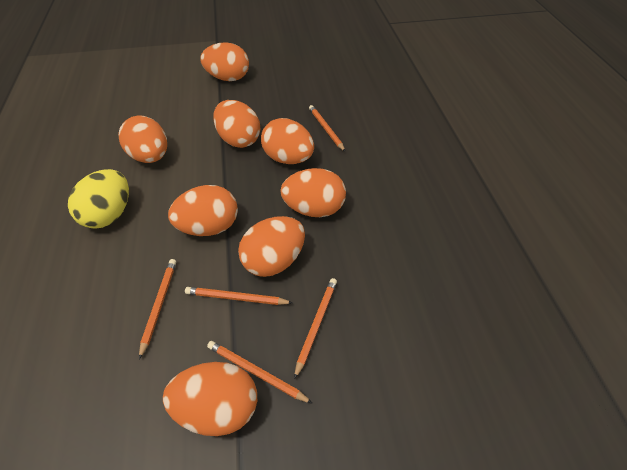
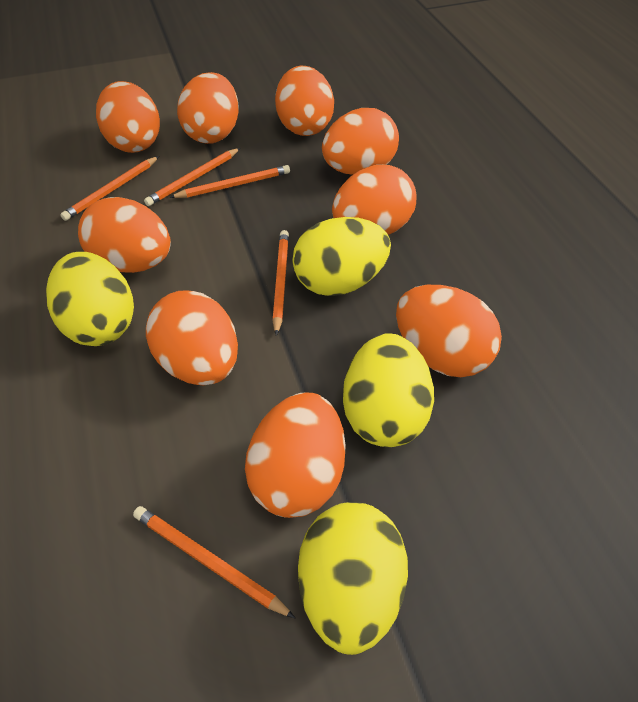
orange egg: [118,115,167,163] [163,362,257,436] [168,185,238,236] [200,42,249,81] [213,100,260,148] [238,216,305,277] [261,118,314,164] [280,168,346,217] = 8 -> [78,197,171,273] [96,81,160,153] [146,290,238,385] [177,72,238,144] [245,393,345,518] [275,66,334,136] [322,108,399,175] [332,165,416,235] [396,285,502,377] = 9
yellow egg: [68,169,129,229] = 1 -> [46,252,134,346] [292,217,391,296] [298,502,408,655] [343,333,434,447] = 4

